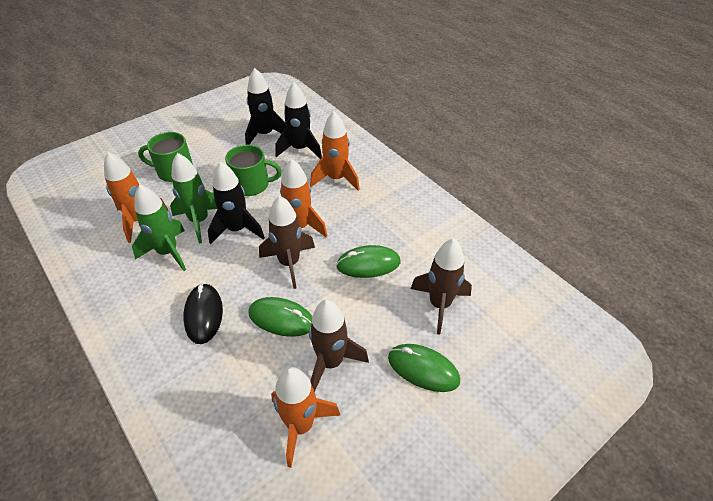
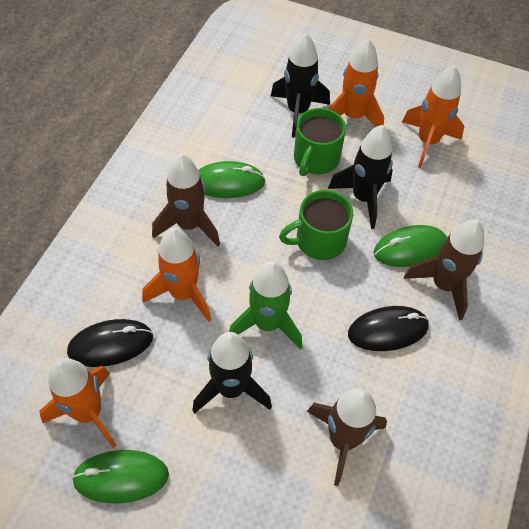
black mouse: [183,283,223,344] = 1 -> [67,319,153,367] [348,306,429,351] = 2
green rocket: [132,185,186,271] [170,153,217,243] = 2 -> [229,261,302,349] = 1

